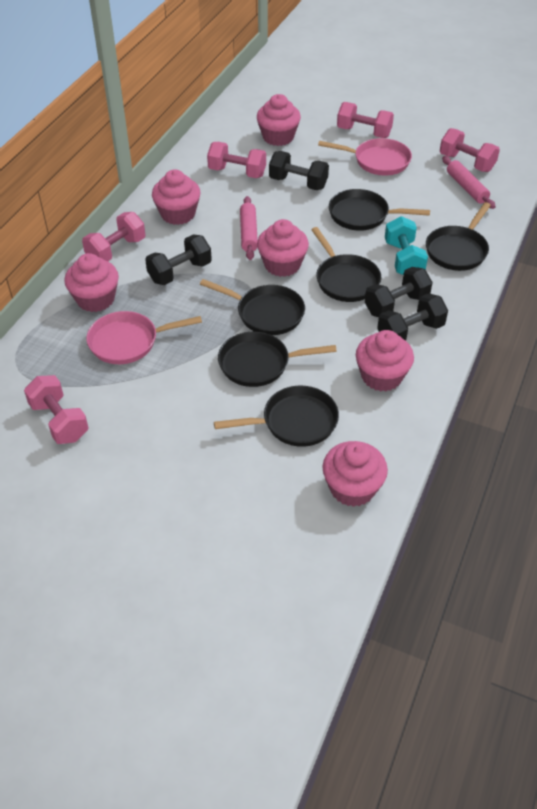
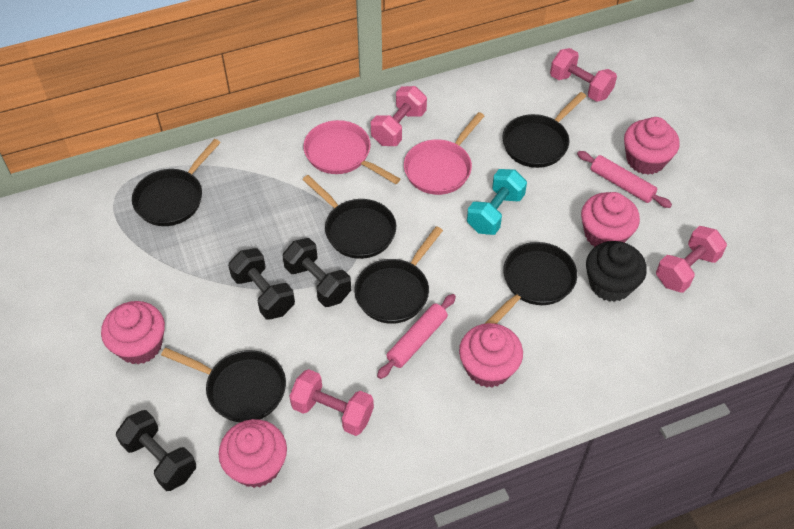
black cupcake: none = 0 -> [586,241,647,302] = 1
black dumbbell: [145,235,212,285] [269,151,329,190] [365,267,433,317] [377,293,448,341] = 4 -> [116,410,196,491] [228,248,295,320] [283,238,351,307] = 3
pink cupcake: [64,253,119,312] [152,169,201,225] [257,94,301,146] [257,219,309,277] [322,441,388,507] [356,330,414,391] = 6 -> [101,301,165,364] [219,419,287,488] [459,323,523,388] [581,192,640,247] [624,117,680,175] = 5
pink dumbbell: [24,375,88,444] [82,212,145,261] [207,142,266,178] [337,102,394,138] [440,128,500,172] = 5 -> [289,369,374,436] [371,86,427,146] [550,48,617,102] [656,226,727,293] = 4

